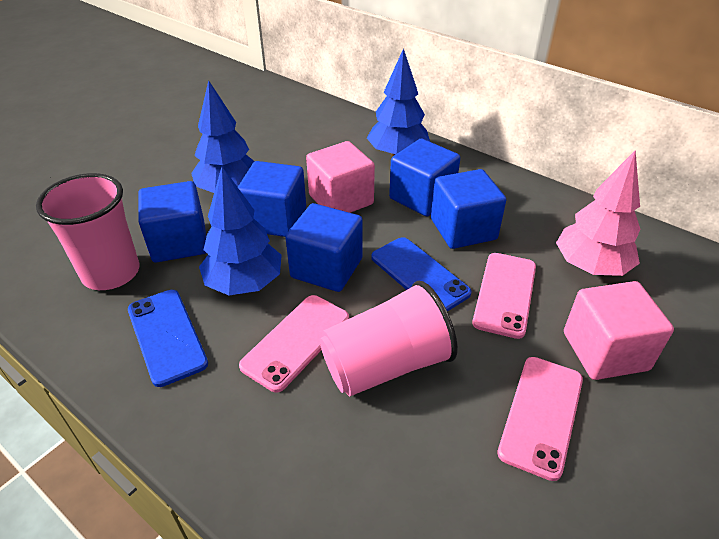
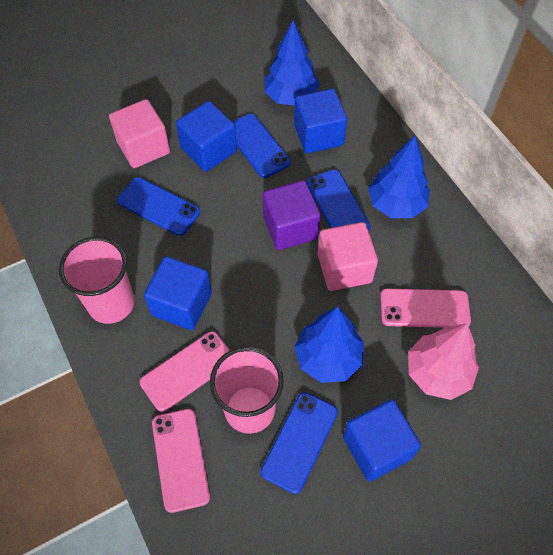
blue cube: [138,181,206,262] [238,161,306,237] [285,203,363,292] [389,139,460,216] [431,169,506,249] = 5 -> [144,256,212,330] [176,101,237,172] [294,89,347,154] [343,399,421,481] = 4
blue phone: [128,290,208,387] [371,237,472,311] = 2 -> [117,177,200,236] [232,114,291,178] [261,392,338,494] [307,169,371,231] = 4
purple cube: none = 0 -> [263,180,321,250] = 1

